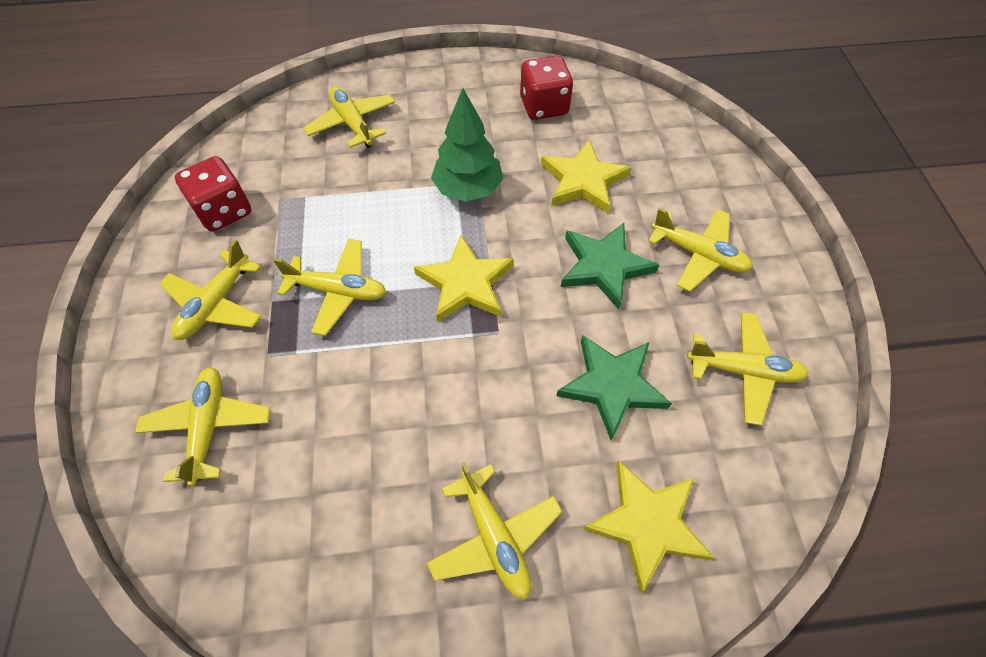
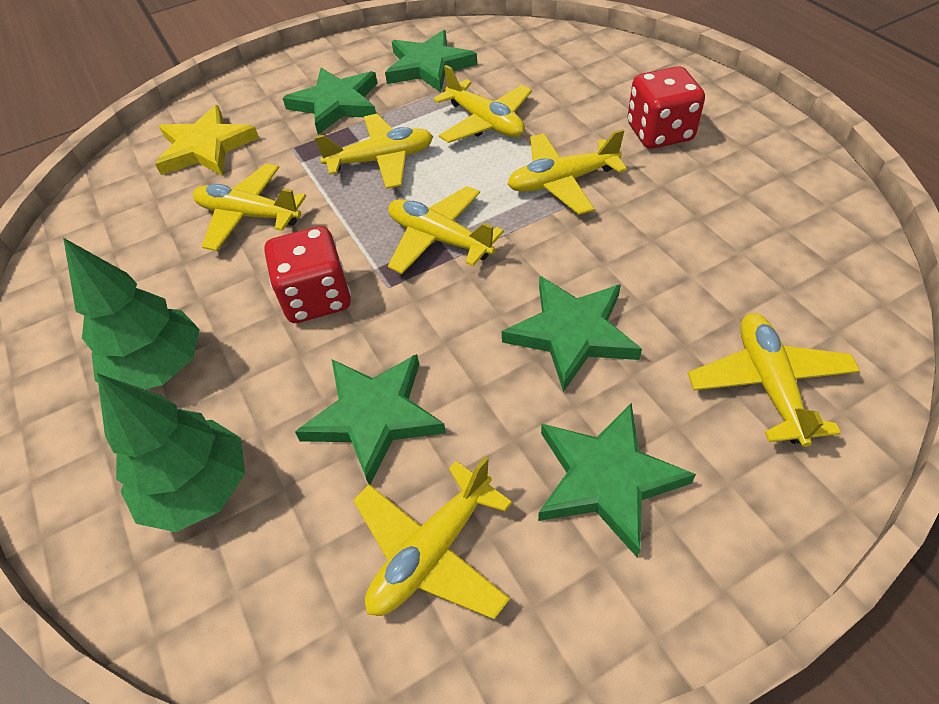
green star: [556,335,672,440] [561,223,659,310] = 2 -> [283,68,377,135] [295,354,446,484] [385,30,477,92] [502,275,642,392] [538,403,696,557] = 5
green tree: [431,88,503,202] = 1 -> [63,238,200,389] [97,373,245,532] = 2
yellow star: [414,235,514,323] [541,140,631,213] [583,461,714,593] = 3 -> [155,105,259,176] = 1

